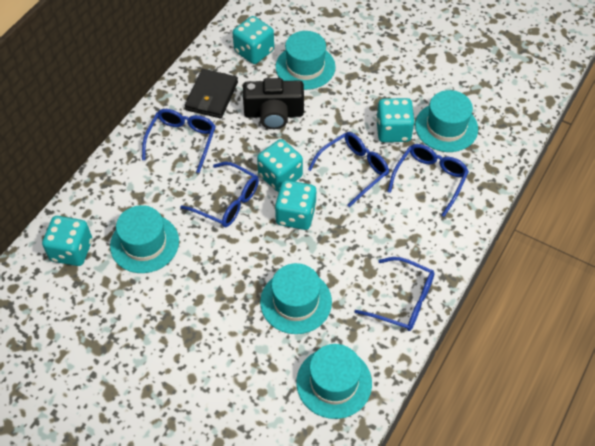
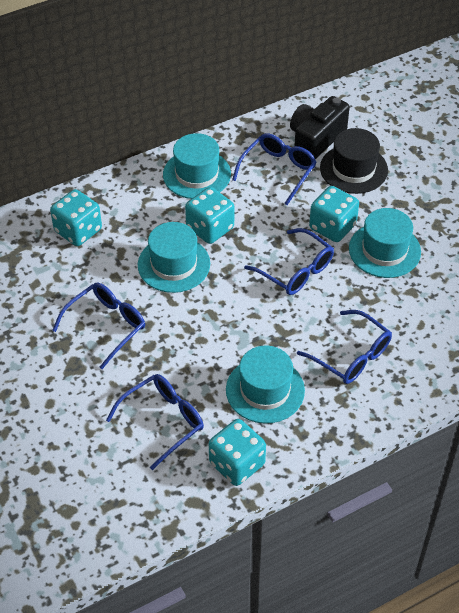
black hat: none = 0 -> [320,128,388,194] = 1
black wallet: [185,69,238,118] = 1 -> none = 0
turquoise dice: [42,216,92,266] [233,16,274,64] [257,139,303,192] [275,180,316,230] [376,98,415,142] = 5 -> [50,189,102,246] [185,187,234,244] [209,419,266,486] [309,186,359,242] = 4
turquoise hat: [110,205,179,273] [260,263,332,334] [276,31,336,90] [296,344,372,419] [415,90,478,152] = 5 -> [138,222,210,293] [163,133,231,199] [226,345,305,424] [349,208,421,278] = 4

